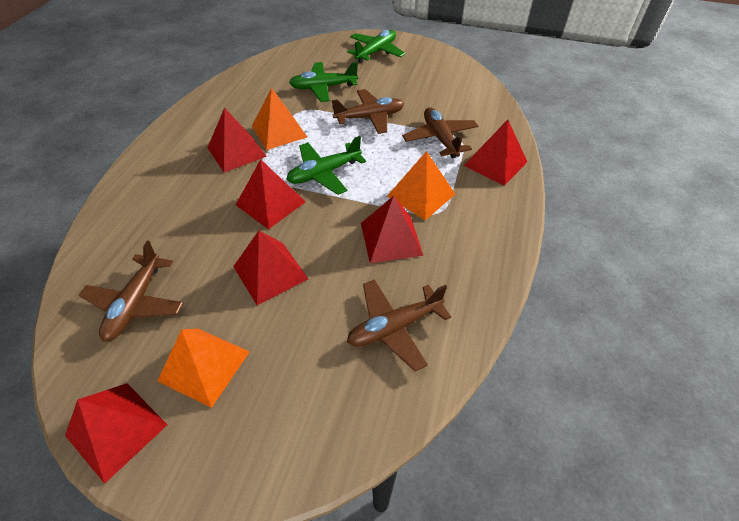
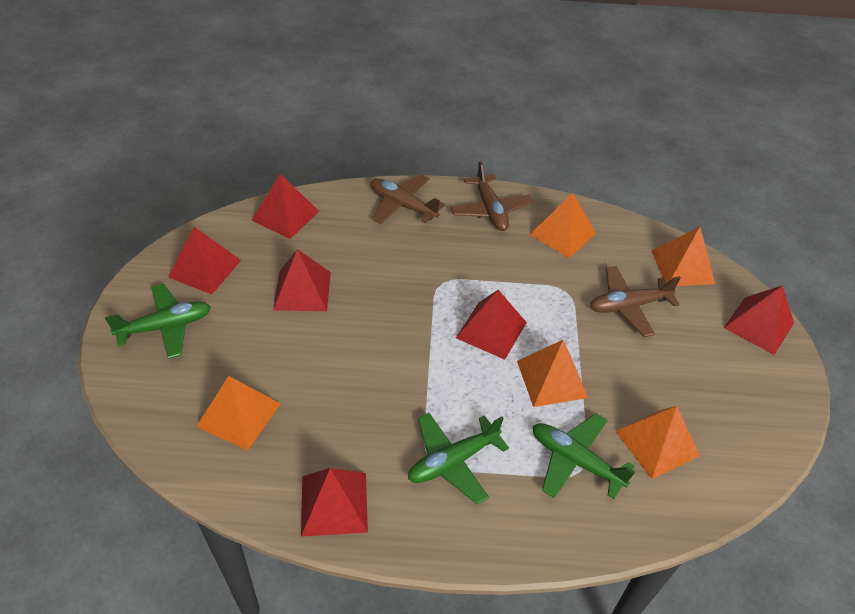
brown plane: [78,241,183,342] [332,89,404,134] [347,279,451,371] [402,107,478,158] = 4 -> [370,174,445,224] [450,161,533,231] [590,266,681,337] = 3
orange pyramid: [158,329,250,408] [252,88,307,150] [387,151,455,220] = 3 -> [196,376,281,450] [517,340,588,407] [530,193,596,258] [616,406,700,479] [652,227,715,286] = 5

